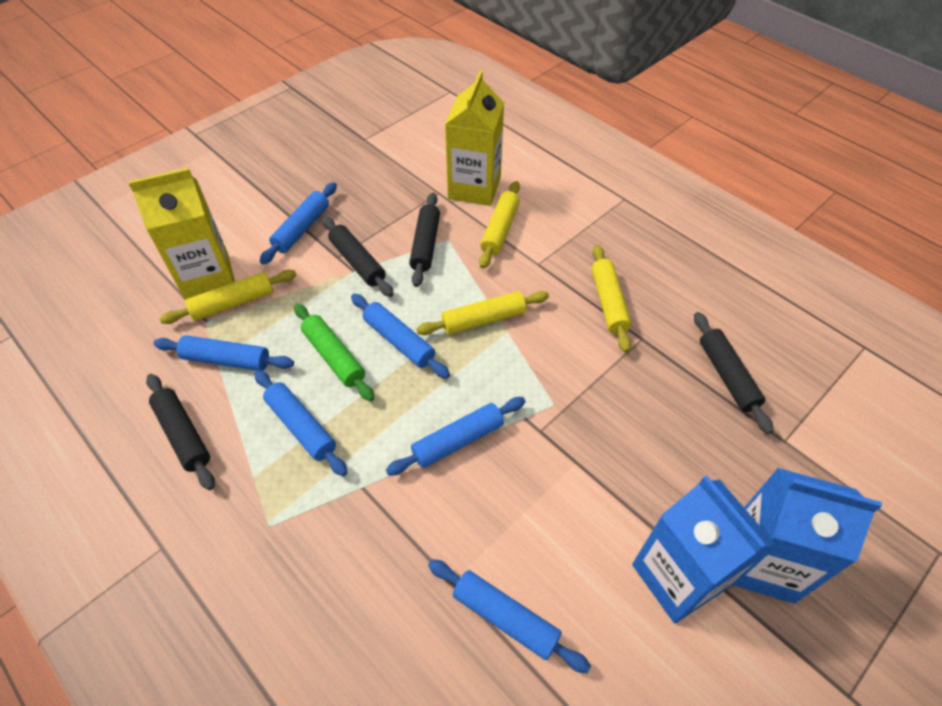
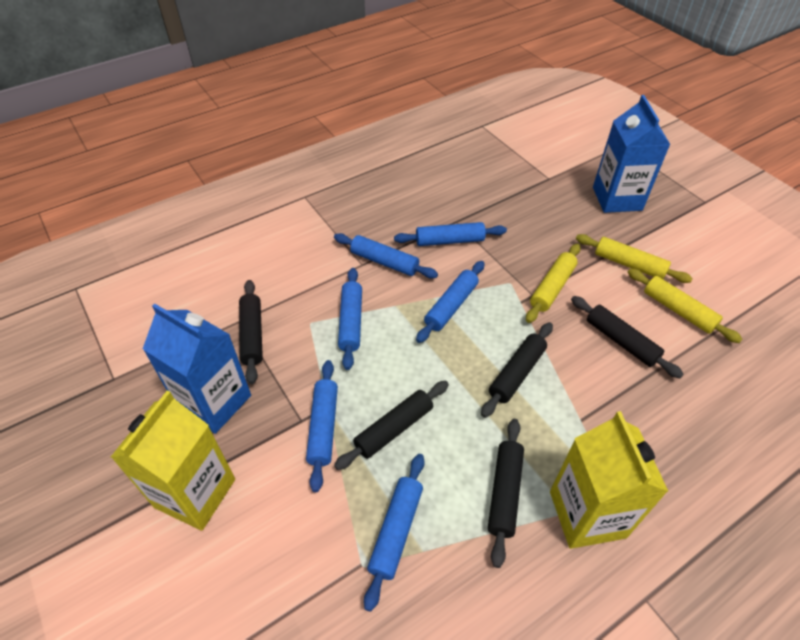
black rolling pin: [146,374,215,490] [322,216,394,297] [409,193,440,287] [694,312,773,434] = 4 -> [239,280,263,384] [334,381,449,470] [481,322,553,418] [488,419,524,568] [571,296,684,378] = 5
green rolling pin: [294,304,374,401] = 1 -> none = 0
yellow rolling pin: [159,270,296,324] [416,291,549,335] [479,181,520,269] [592,245,632,352] = 4 -> [526,244,581,323] [576,234,693,283] [628,268,742,343] = 3

